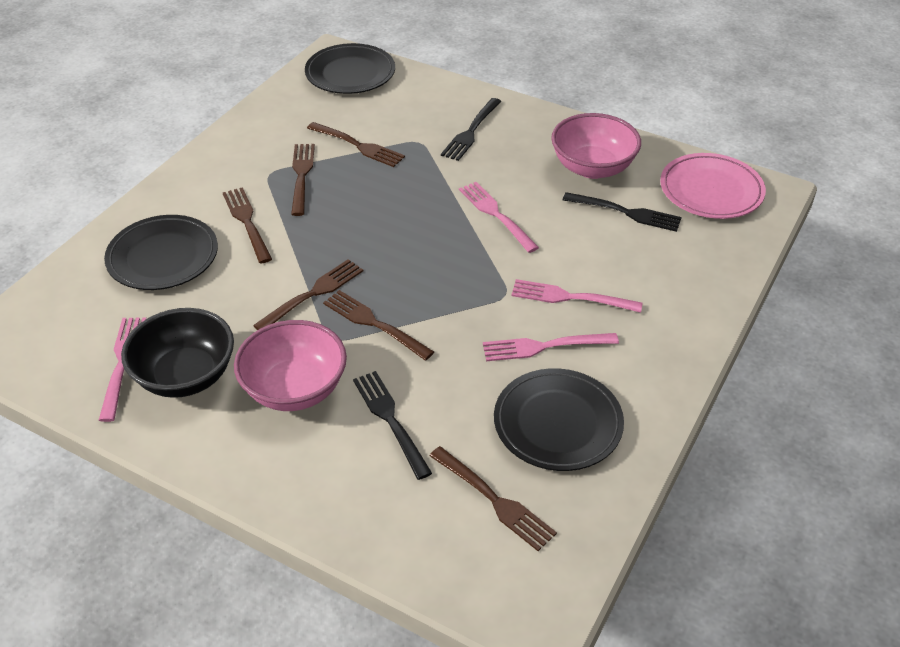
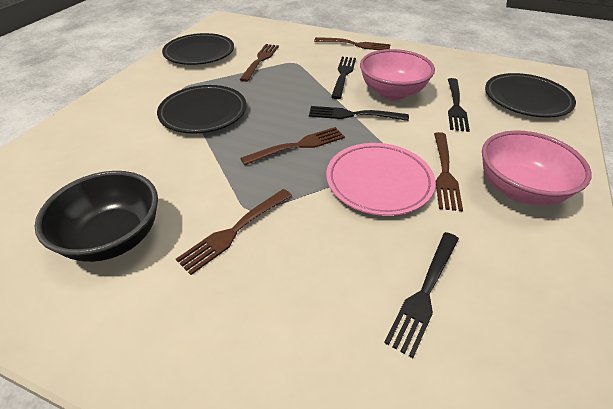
black fork: [353,371,432,480] [441,98,501,161] [563,192,682,232] = 3 -> [309,106,409,121] [331,57,356,99] [384,232,459,358] [448,78,470,132] = 4
brown fork: [222,187,272,264] [253,259,363,330] [291,144,315,216] [307,122,405,167] [323,290,434,361] [429,446,557,551] = 6 -> [176,189,292,275] [239,44,279,82] [240,127,345,165] [314,37,390,50] [434,132,463,211] = 5
pink fork: [99,317,146,422] [459,182,539,253] [483,333,619,361] [511,279,643,313] = 4 -> none = 0

